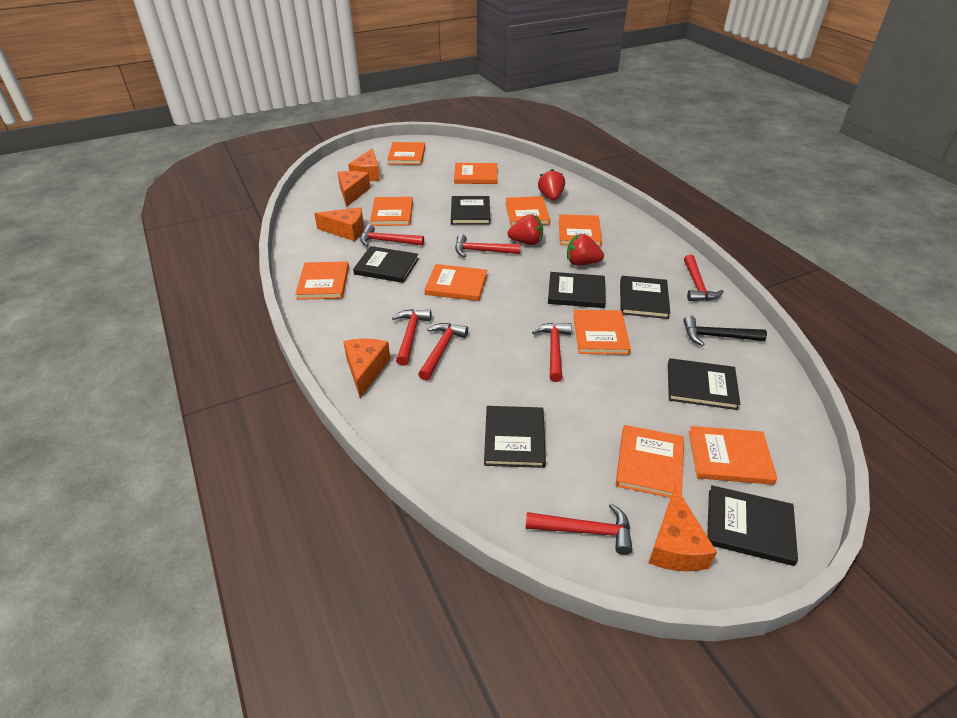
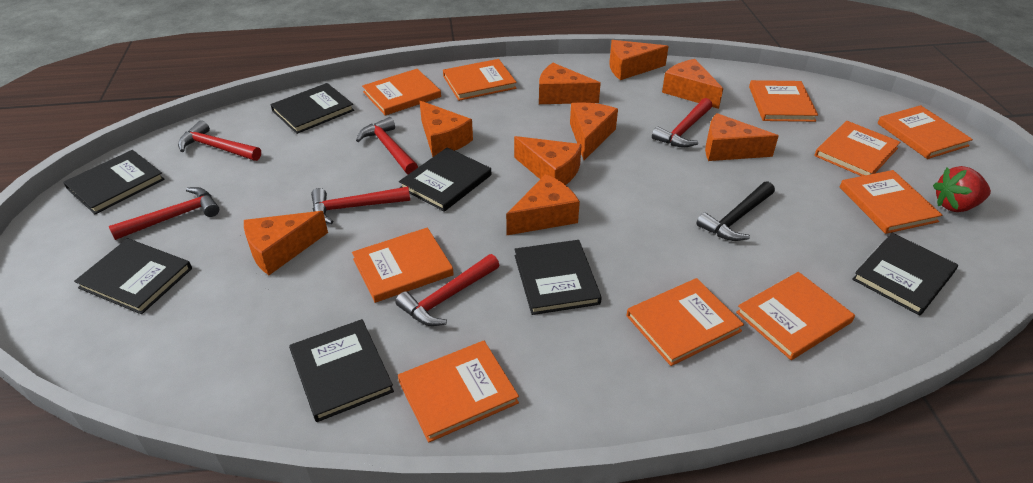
orange cheese: [314,207,364,241] [338,171,370,207] [343,339,390,398] [348,148,380,181] [648,486,717,571] = 5 -> [244,211,328,275] [419,101,473,157] [506,174,580,235] [514,136,582,185] [539,63,601,104] [570,102,618,160] [609,40,669,80] [662,59,723,109] [705,113,779,161] = 9
red hammer: [360,224,424,247] [392,309,432,366] [418,323,468,381] [455,234,520,257] [526,503,633,555] [532,323,571,382] [684,254,724,301] = 7 -> [109,187,219,240] [178,120,261,161] [311,187,410,224] [356,117,418,174] [395,254,499,326] [652,98,712,147] = 6
red strawberry: [508,214,543,245] [538,169,565,201] [567,234,604,266] = 3 -> [933,166,991,212] = 1

